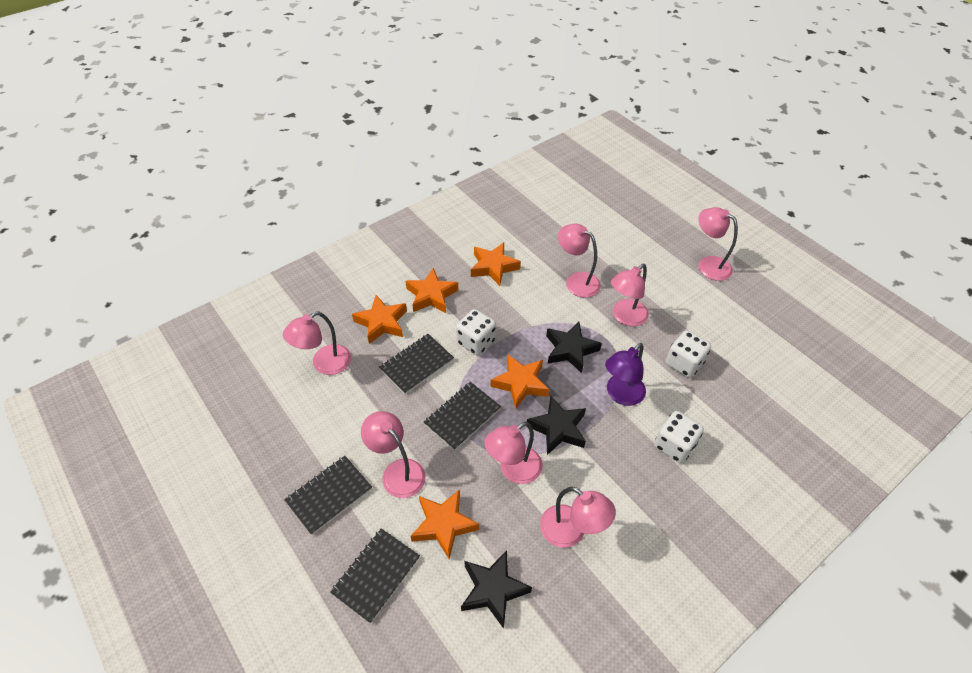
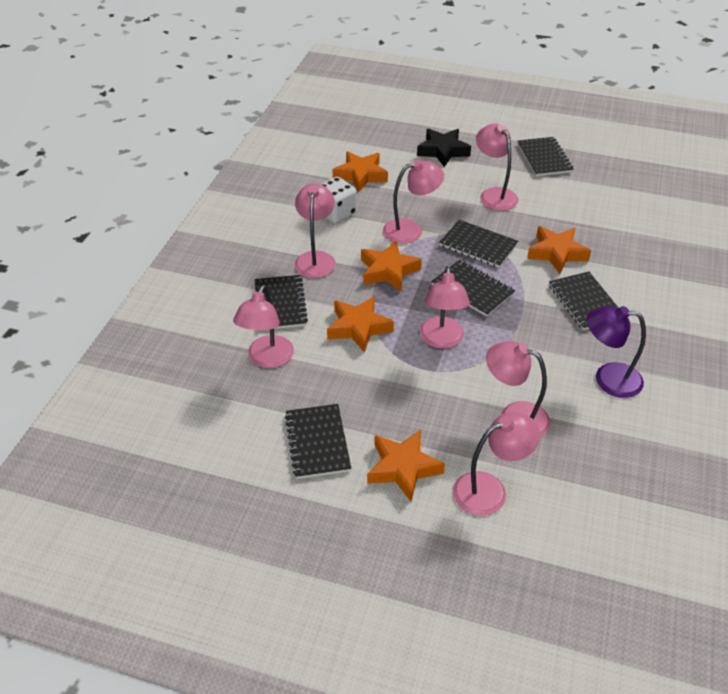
black notebook: [284,456,372,535] [330,528,420,623] [379,334,454,394] [424,382,501,451] = 4 -> [255,275,308,329] [285,404,351,479] [431,260,515,317] [439,220,518,268] [518,137,574,176] [549,272,619,330] = 6
black star: [461,550,532,629] [527,396,586,455] [546,322,602,373] = 3 -> [417,129,471,167] = 1
white dice: [456,309,496,355] [654,411,704,463] [666,330,711,378] = 3 -> [321,177,357,223] = 1

